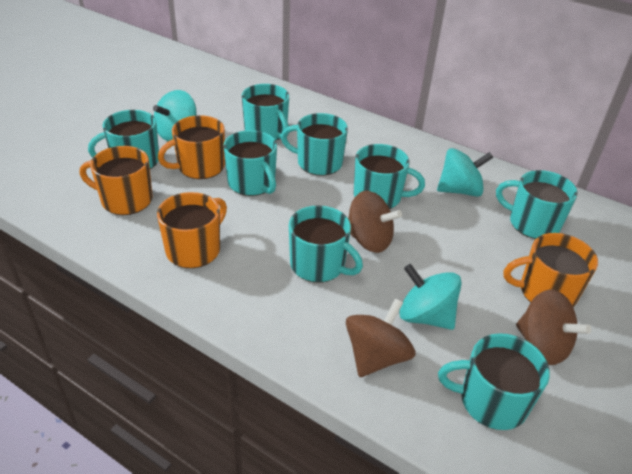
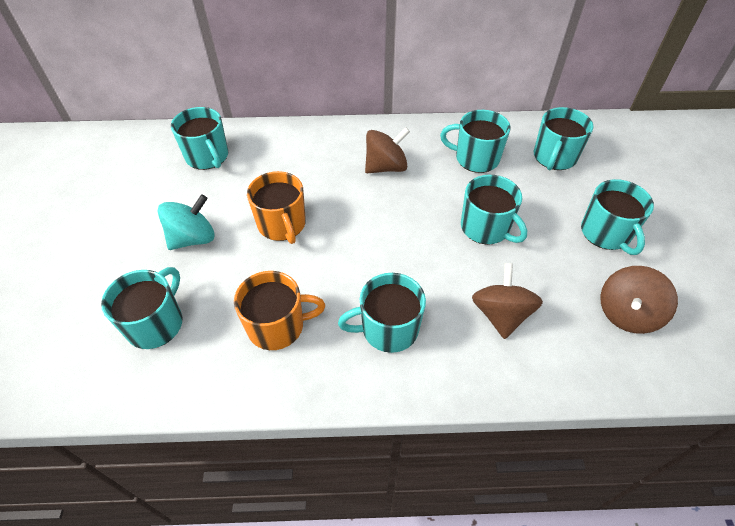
orange mug: [80,146,153,215] [157,192,227,268] [158,115,225,179] [503,233,598,307] = 4 -> [234,271,325,350] [247,171,306,244] = 2
turquoise mug: [88,110,159,169] [223,130,277,196] [242,84,289,140] [281,113,348,176] [289,205,363,283] [354,144,425,209] [438,333,550,430] [496,170,578,239] = 8 -> [101,267,183,349] [171,107,228,170] [338,273,426,353] [440,110,510,173] [461,175,527,245] [534,107,593,170] [581,179,654,255] = 7
turquoise spinning top: [153,90,196,141] [399,264,461,330] [437,148,493,197] = 3 -> [158,194,214,250] = 1

